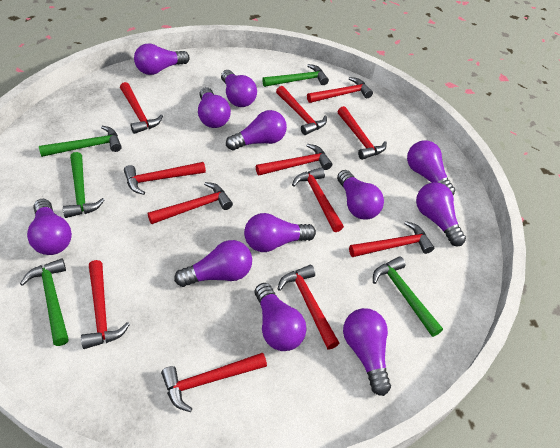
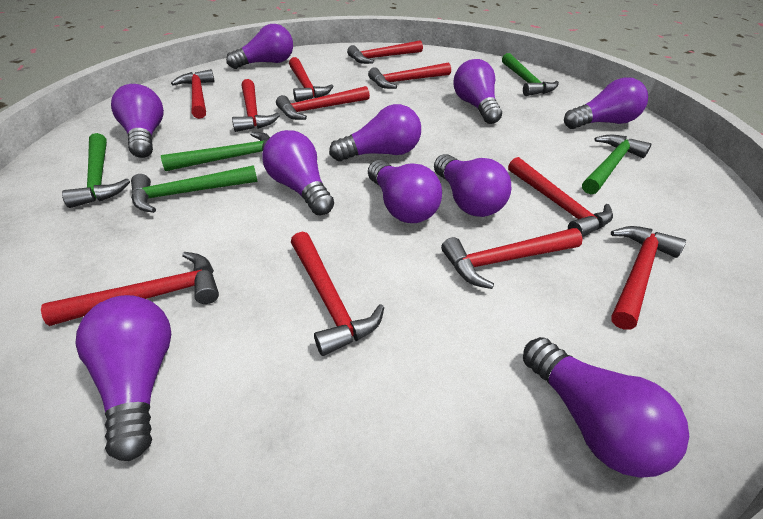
purple light bulb: [27,199,72,255] [134,43,190,75] [174,240,252,287] [198,87,231,128] [221,70,257,107] [226,110,287,151] [244,213,316,252] [255,283,307,351] [337,170,384,220] [343,308,391,396] [407,140,455,195] [416,182,466,246] = 12 -> [75,295,171,461] [111,84,164,158] [226,24,293,69] [262,130,334,215] [329,104,421,161] [368,160,442,223] [434,154,511,217] [454,59,502,124] [523,337,689,478] [564,77,648,129] = 10
red hammer: [81,260,130,349] [120,82,163,134] [124,162,206,195] [148,182,233,224] [161,353,267,412] [256,144,332,175] [276,86,327,135] [278,265,339,349] [292,167,344,232] [307,77,373,103] [337,106,387,160] [349,221,434,257] = 12 -> [41,252,219,326] [171,69,215,119] [232,79,280,132] [276,86,370,120] [289,57,334,102] [291,232,384,356] [347,41,423,64] [368,63,451,89] [441,228,583,289] [508,157,613,237] [611,226,686,330] = 11

